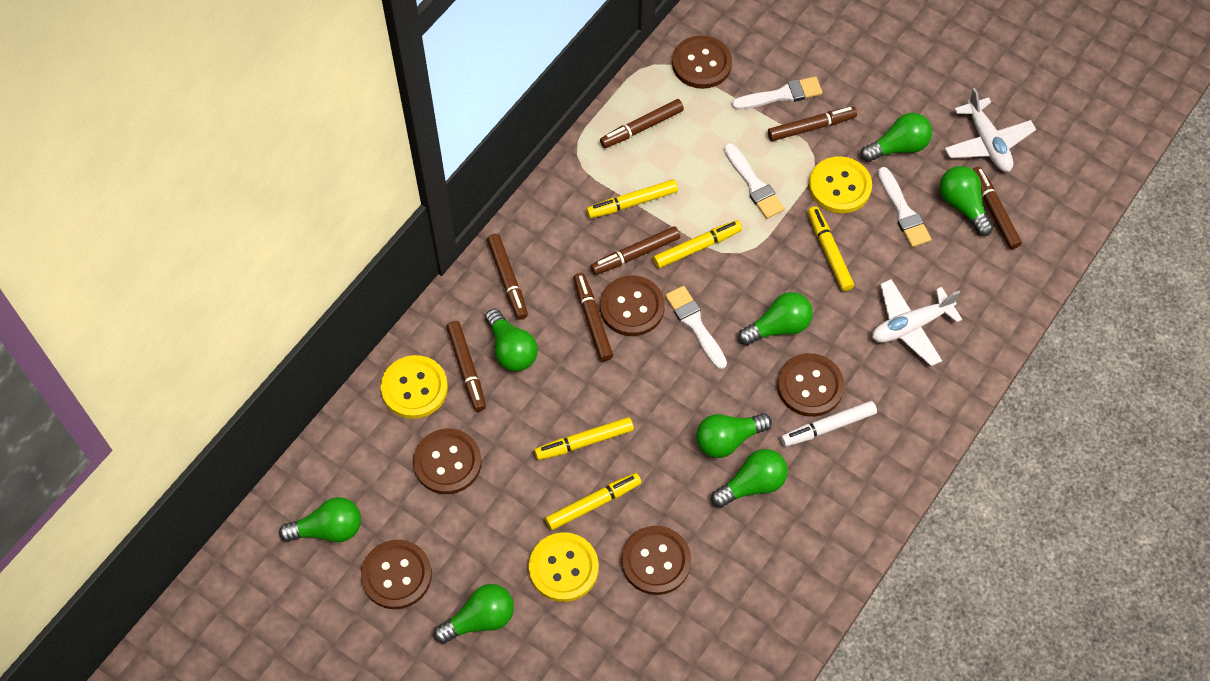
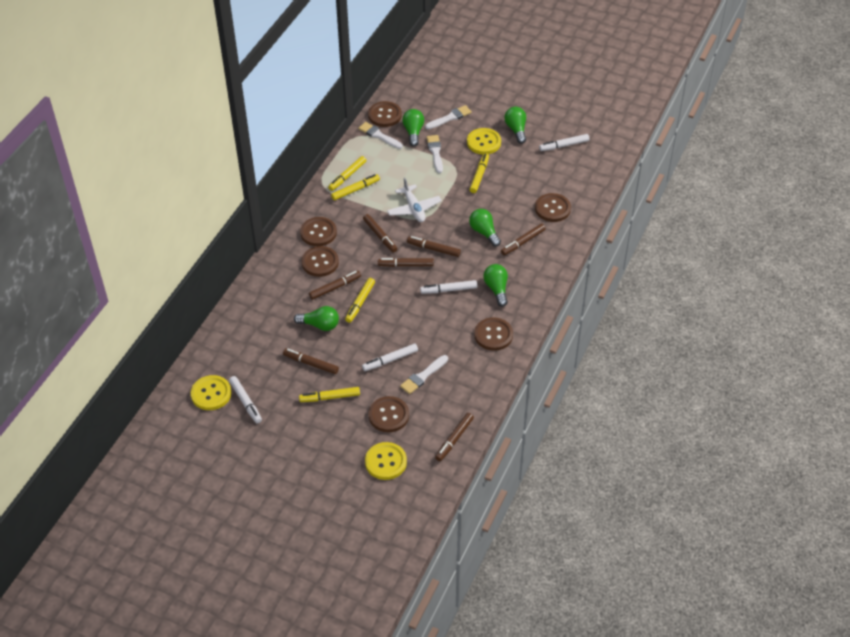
green light bulb: [279,497,361,542] [434,584,514,644] [485,309,538,372] [696,413,772,458] [711,449,788,508] [738,292,813,346] [861,113,932,162] [939,166,993,236] = 8 -> [294,306,339,331] [402,109,424,147] [469,209,501,247] [483,264,508,307] [504,107,526,144] = 5
white marker: [781,401,877,447] = 1 -> [229,376,262,423] [362,343,418,371] [420,280,477,294] [539,134,590,151] = 4
white plane: [872,279,962,366] [944,88,1036,172] = 2 -> [387,177,442,222] = 1

